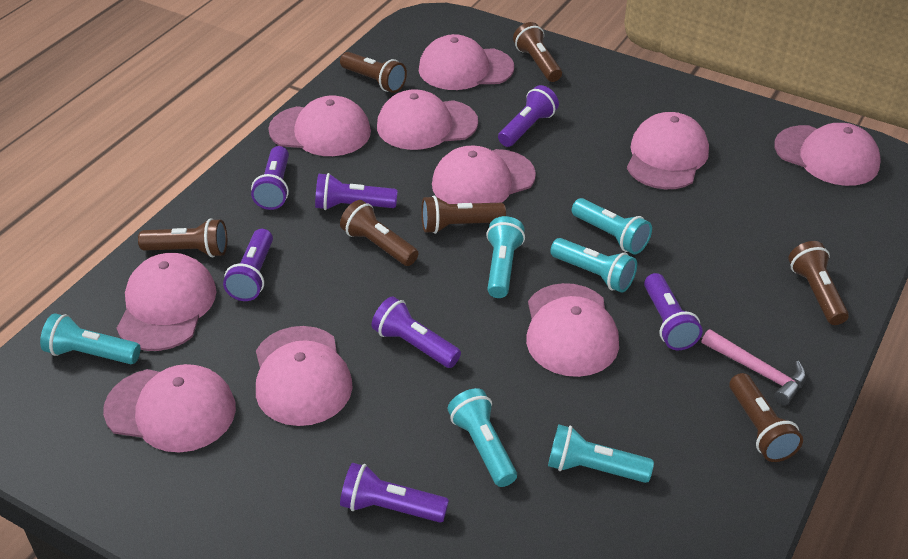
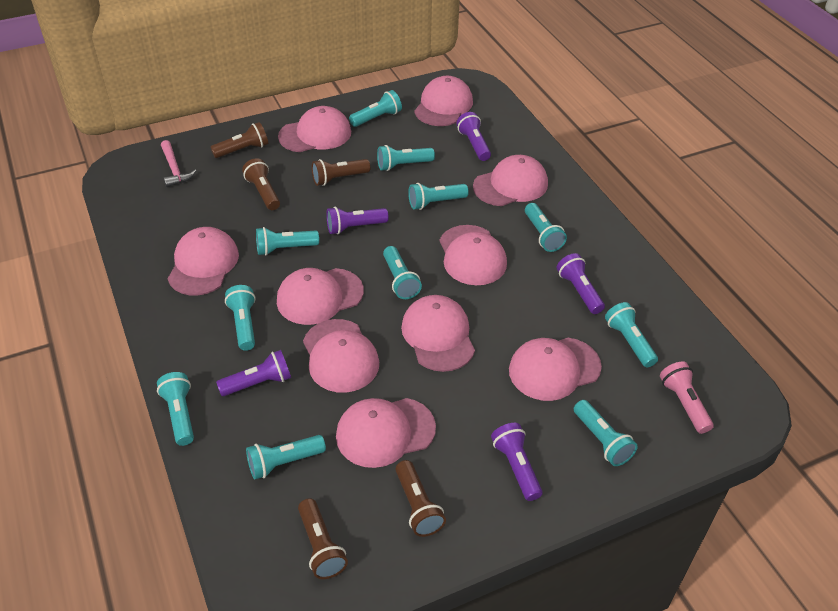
brown flashlight: [138,218,227,257] [340,52,407,93] [340,200,418,266] [421,196,506,234] [513,22,562,82] [730,373,803,462] [788,241,849,325] = 7 -> [210,122,268,158] [242,158,280,210] [298,498,348,579] [312,159,370,186] [396,460,446,537] = 5
pink flashlight: none = 0 -> [660,361,714,434] = 1
purple flashlight: [223,229,273,301] [251,146,289,210] [315,173,398,210] [340,463,449,523] [372,296,461,368] [498,85,559,147] [644,273,702,350] = 7 -> [216,350,291,396] [326,207,389,235] [456,112,491,161] [491,423,543,501] [556,253,605,314] = 5
turquoise flashlight: [40,313,141,364] [448,388,517,487] [486,216,525,298] [548,424,654,483] [550,238,637,293] [572,198,652,254] = 6 -> [157,372,194,446] [225,285,256,351] [246,435,326,480] [256,227,319,256] [349,90,402,127] [377,145,435,171] [383,246,422,299] [408,183,469,210] [525,203,567,252] [574,400,638,466] [605,302,658,367] = 11

